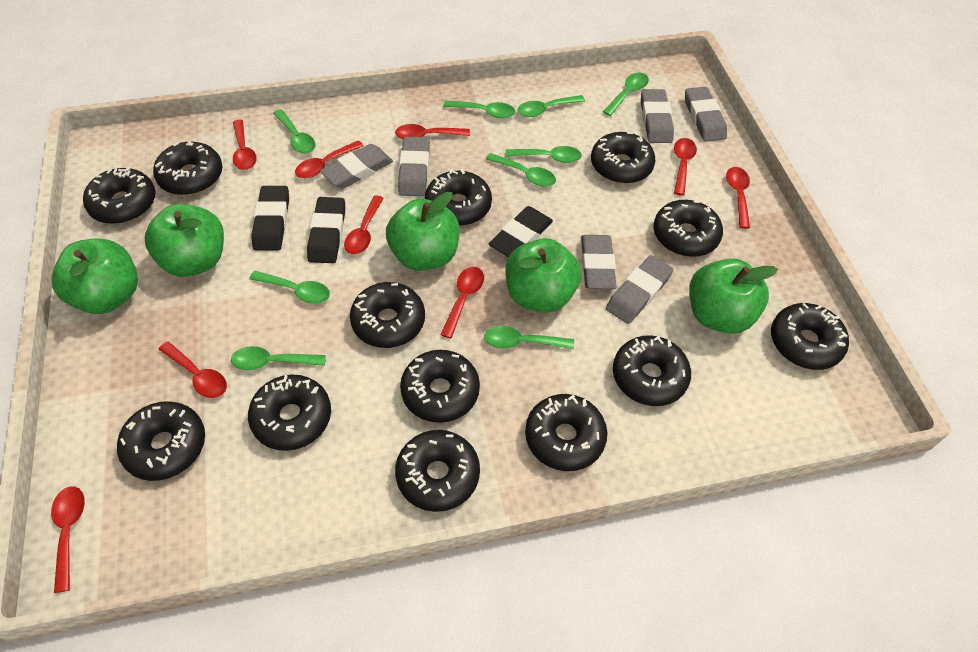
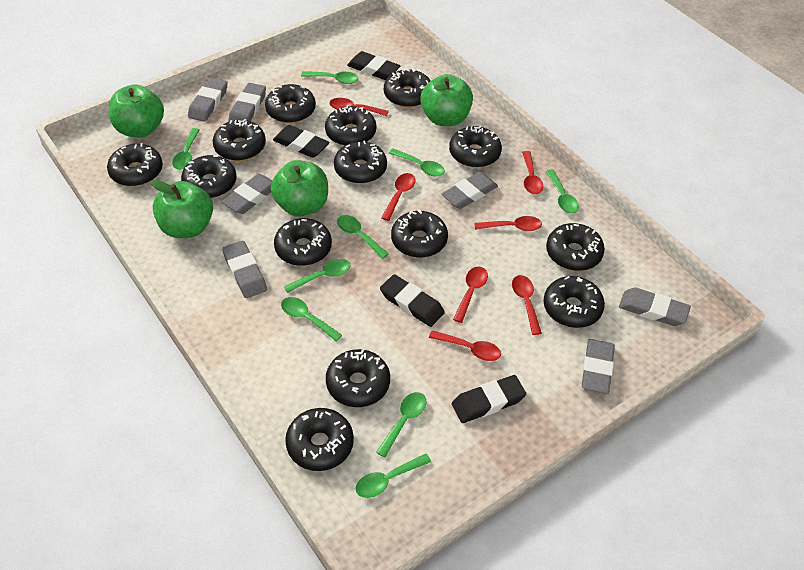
black donut: [83,167,156,224] [117,401,205,481] [153,141,222,195] [248,375,331,451] [350,282,425,348] [395,430,480,512] [400,350,480,423] [425,169,492,226] [525,394,607,471] [591,132,655,184] [613,335,691,406] [654,200,723,257] [771,303,849,370] = 13 -> [107,143,163,186] [181,155,237,198] [213,119,266,161] [265,84,316,123] [274,218,332,266] [285,408,354,471] [325,105,376,146] [326,349,390,407] [334,140,387,184] [384,68,431,108] [391,209,448,258] [449,125,502,168] [543,276,605,328] [546,223,605,271] = 14
black eraser: [251,186,289,250] [307,197,345,263] [489,206,553,257] = 3 -> [273,125,330,158] [347,51,400,80] [380,274,445,327] [452,375,526,423] = 4
green apple: [52,238,138,314] [145,203,224,277] [386,192,459,271] [505,238,581,313] [689,259,778,334] = 5 -> [109,84,164,137] [151,180,213,238] [271,160,328,217] [420,74,473,126] = 4
grey eraser: [320,144,393,189] [398,137,430,196] [581,235,617,289] [606,255,673,324] [641,89,674,143] [685,87,727,142] = 6 -> [188,77,228,122] [222,174,272,214] [222,241,267,298] [228,83,266,122] [442,172,498,209] [582,339,615,394] [619,287,691,326] = 7
red spoon: [51,486,85,593] [158,341,227,398] [233,120,257,170] [295,140,363,178] [344,195,384,254] [395,124,470,139] [440,267,484,339] [674,138,697,196] [726,167,750,229] = 9 -> [329,98,389,116] [381,173,416,221] [429,330,501,361] [453,267,488,323] [474,216,542,231] [512,275,542,335] [522,151,543,194] = 7

